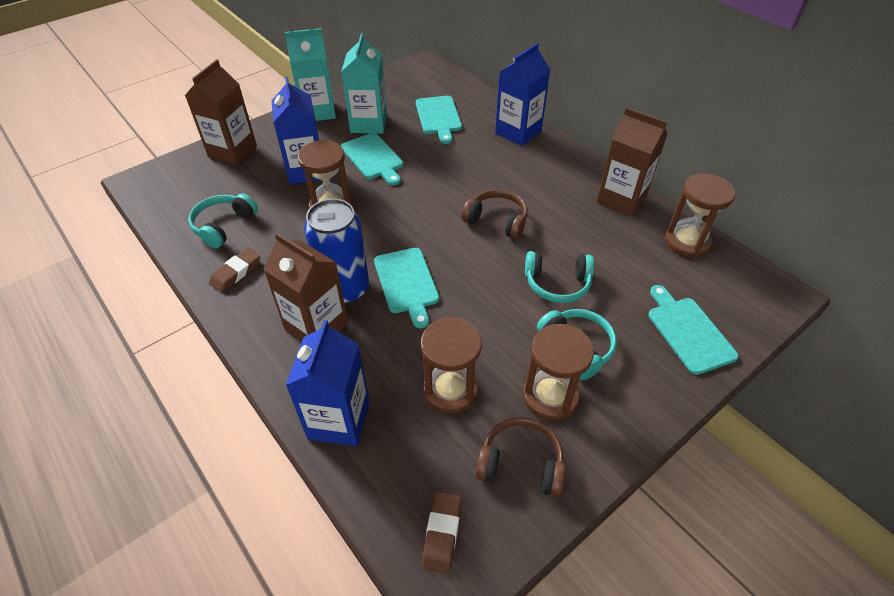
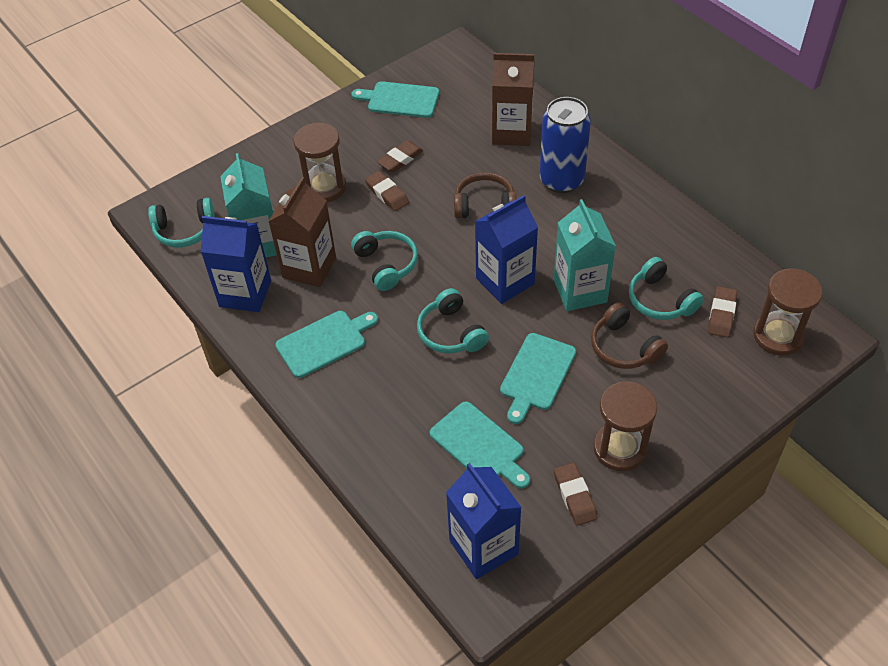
brown carton: [185,59,257,165] [263,233,348,342] [597,108,668,216] = 3 -> [268,177,336,287] [492,53,534,146] = 2
brown eraser: [209,247,261,292] [421,491,462,574] = 2 -> [365,171,409,211] [377,140,423,172] [554,463,598,526] [708,286,737,338] = 4
brown hourglass: [298,140,352,208] [421,317,482,413] [523,324,594,420] [665,174,735,258] = 4 -> [294,123,346,202] [594,381,657,471] [753,268,823,356] = 3
turquoise headphones: [188,193,258,249] [525,251,594,303] [537,309,617,380] = 3 -> [148,198,215,248] [351,231,418,291] [417,288,489,354] [629,257,704,320] = 4

